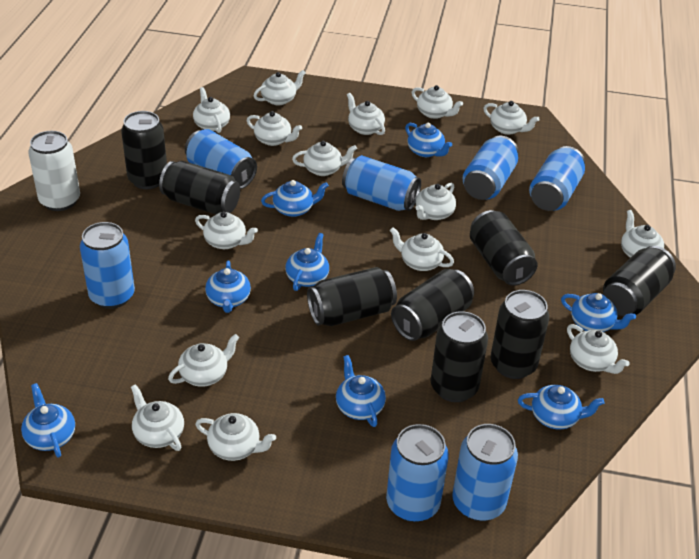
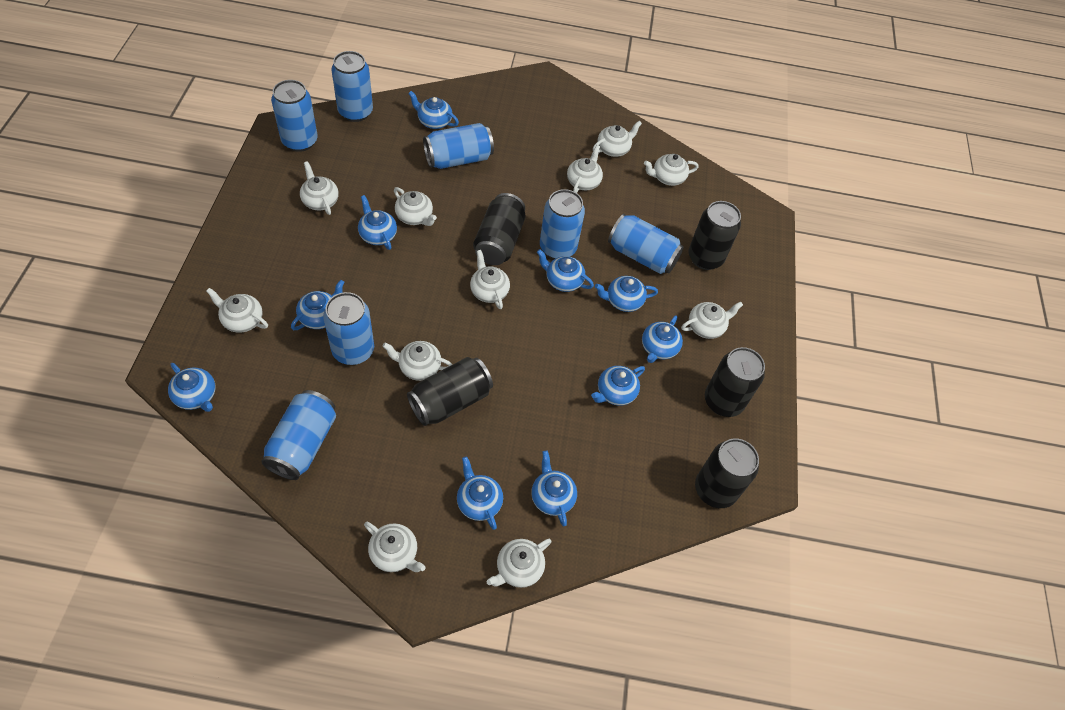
black can: [121,111,167,189] [159,161,240,214] [307,267,397,326] [391,269,474,341] [431,311,488,402] [470,210,538,286] [491,290,549,379] [603,246,676,316] = 8 -> [407,357,493,426] [473,193,526,265] [689,201,741,270] [695,438,759,508] [705,347,765,417] = 5
blue teapot: [21,383,75,458] [205,260,251,313] [261,180,329,217] [285,233,329,291] [336,355,386,427] [405,123,452,157] [518,385,604,430] [561,293,636,332] = 8 -> [168,363,216,412] [291,280,345,330] [358,195,397,250] [408,91,459,129] [457,456,503,530] [531,450,577,526] [537,249,594,292] [591,366,645,406] [595,276,658,312] [642,315,683,363] = 10
white can: [28,131,80,211] = 1 -> none = 0
white teapot: [131,384,184,451] [168,334,239,387] [193,87,230,133] [195,211,258,249] [195,413,276,461] [247,111,302,146] [254,70,306,105] [292,141,357,176] [347,93,385,135] [390,227,454,271] [412,85,463,119] [416,183,456,220] [484,101,539,135] [567,324,630,374] [621,210,664,258] = 15 -> [206,288,268,333] [300,161,339,215] [364,522,426,572] [383,341,452,381] [394,187,437,226] [470,250,510,309] [487,539,552,588] [567,145,603,193] [593,121,642,157] [644,154,699,186] [681,302,743,339] = 11

